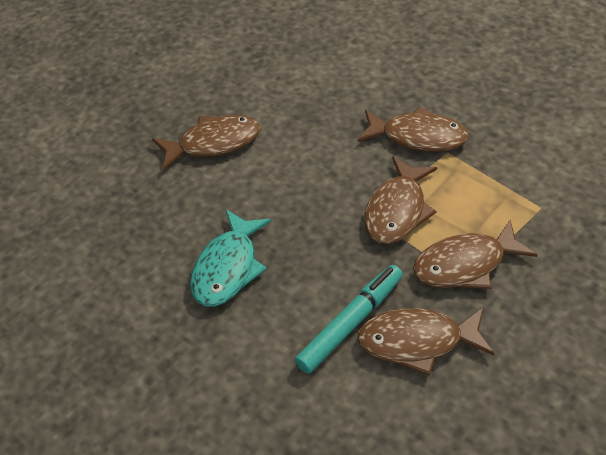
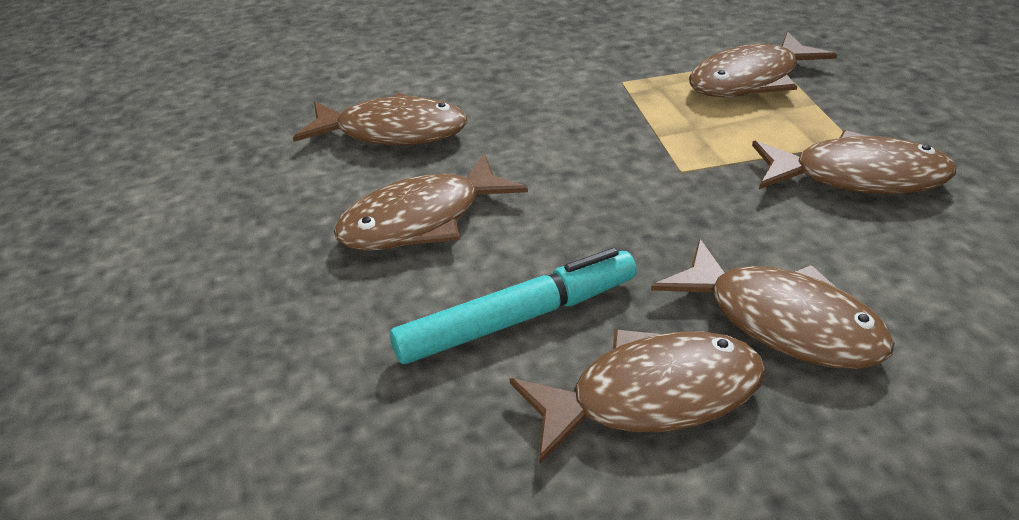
brown fish: [152,115,261,171] [357,106,469,152] [357,307,494,376] [364,156,437,244] [413,220,537,289] = 5 -> [293,92,468,145] [334,154,528,251] [510,329,766,464] [651,239,894,369] [689,32,837,97] [752,130,956,194] = 6
turquoise fish: [190,209,271,307] = 1 -> none = 0

